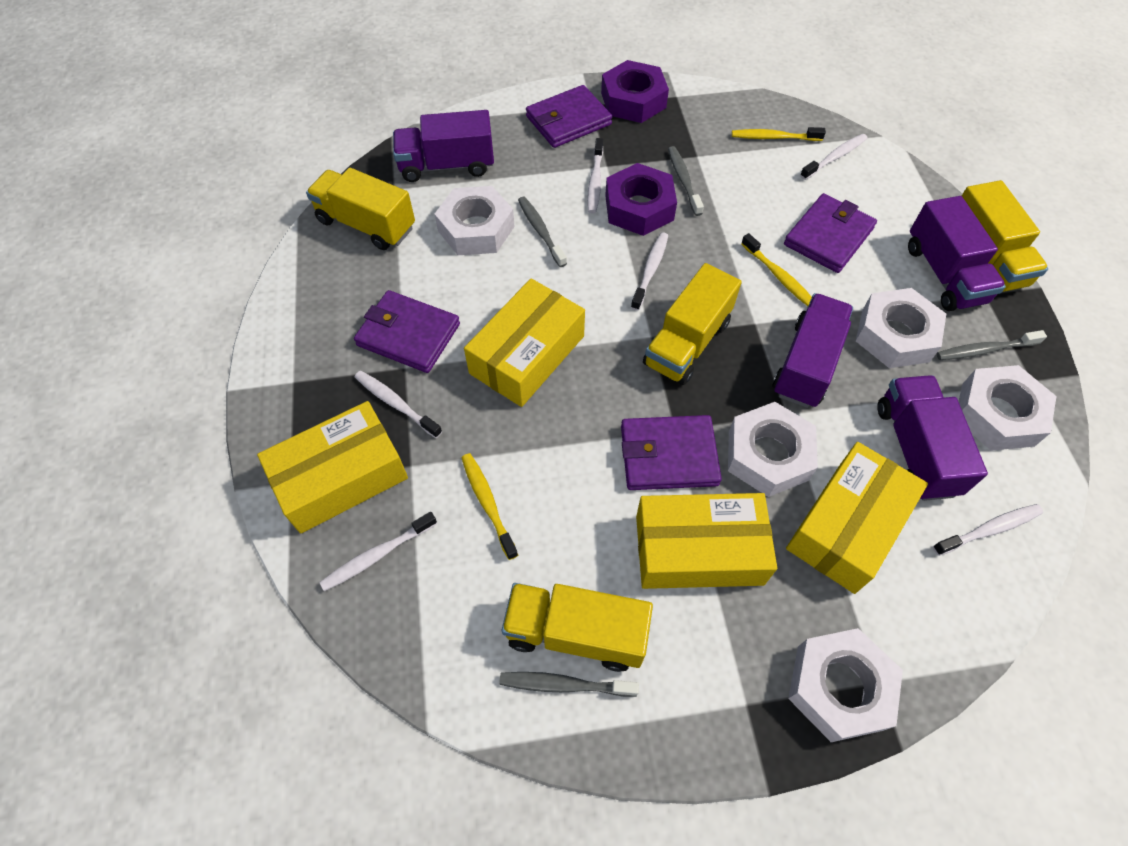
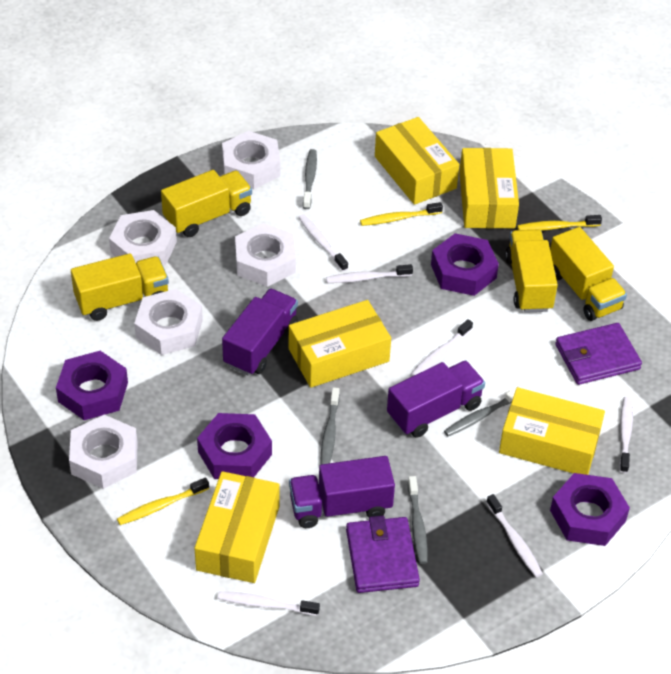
purple nut: [601,60,669,123] [605,163,677,236] = 2 -> [56,351,128,420] [197,413,272,479] [431,233,499,296] [550,473,630,546] = 4
purple truck: [393,110,494,182] [772,293,853,408] [877,375,988,501] [908,196,1006,311] = 4 -> [222,289,298,376] [289,456,395,528] [387,360,485,438] = 3
purple wallet: [354,290,460,373] [526,85,612,148] [621,415,722,490] [784,193,877,273] = 4 -> [346,516,420,593] [555,323,642,385] = 2
yellow box: [257,401,408,534] [464,278,585,407] [636,493,777,589] [786,442,928,594] = 4 -> [194,471,279,583] [289,300,391,388] [375,117,460,205] [459,148,519,228] [499,387,605,475] = 5

